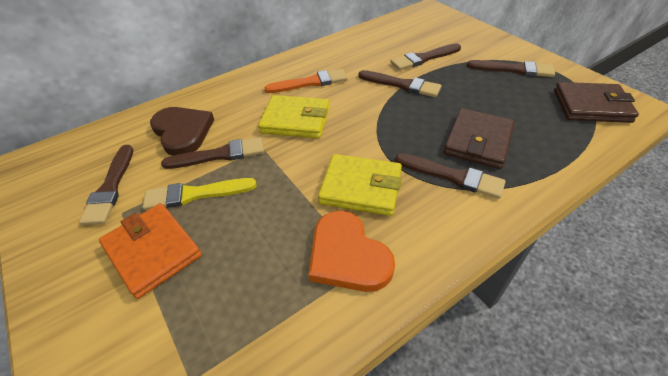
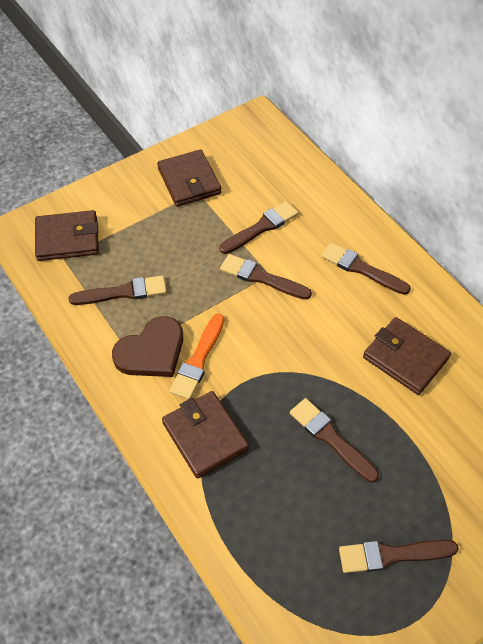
brown wallet: [444,108,515,169] [554,82,639,123] = 2 -> [35,210,99,261] [157,150,221,207] [162,391,249,479] [363,317,451,395] = 4
orange heart: [308,211,395,292] = 1 -> none = 0
orange wallet: [99,203,202,299] = 1 -> none = 0
yellow brush: [143,178,257,210] = 1 -> none = 0
yellow wallet: [258,95,329,138] [318,154,402,216] = 2 -> none = 0

